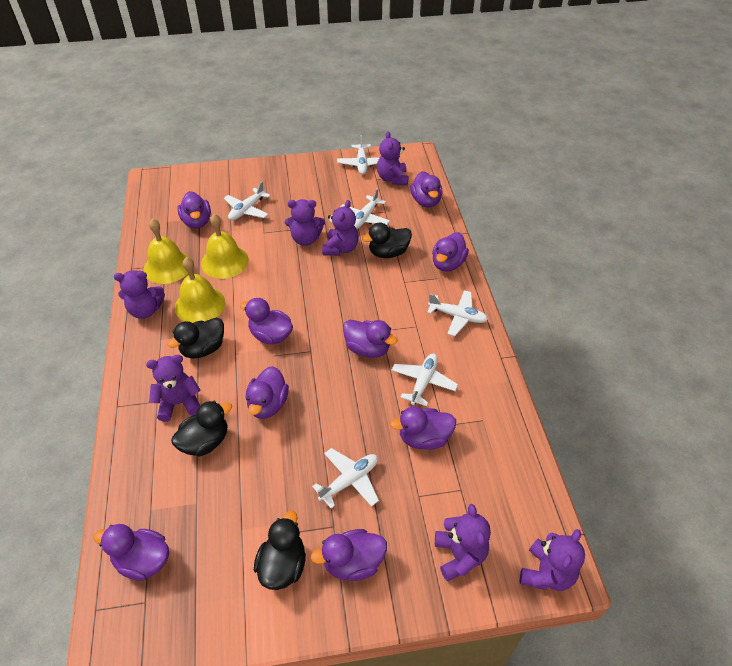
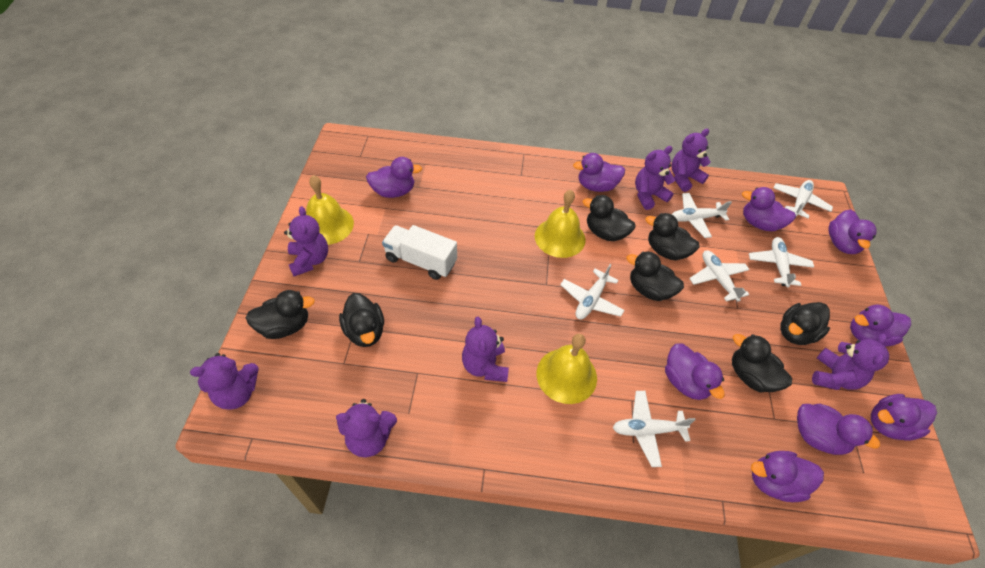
black duck: [167,317,224,358] [171,401,232,456] [254,511,306,590] [362,222,412,258] = 4 -> [246,290,315,339] [339,293,384,347] [582,195,635,241] [626,251,684,301] [645,213,700,260] [732,334,792,392] [780,302,830,345] = 7
white truck: none = 0 -> [382,225,457,280] = 1

